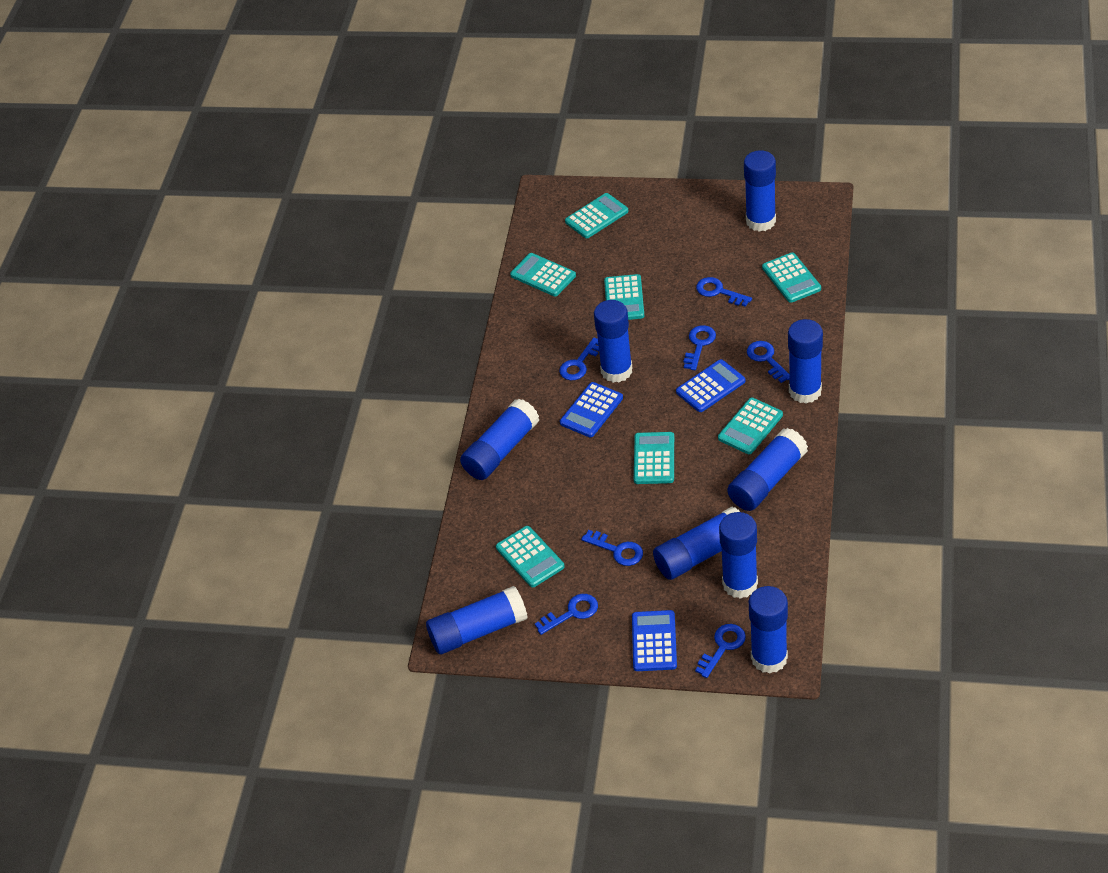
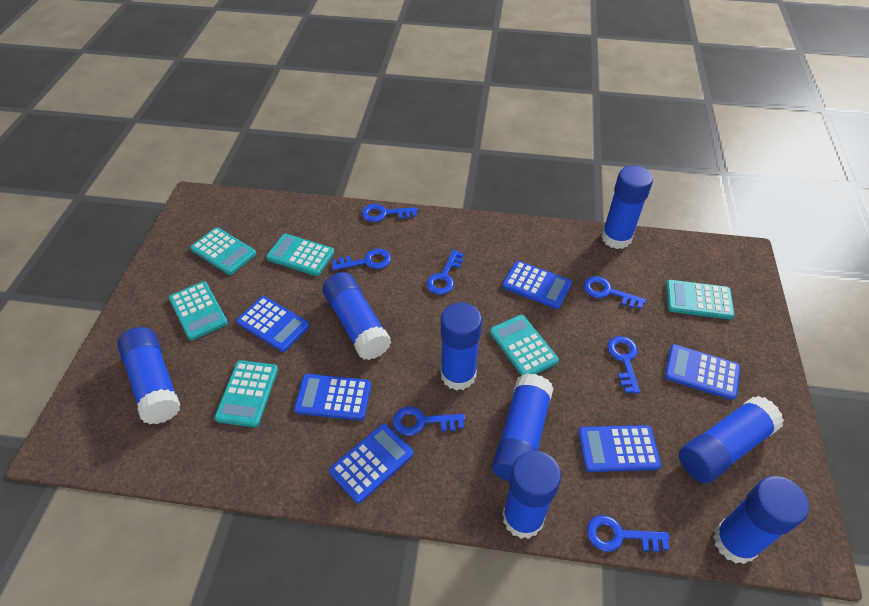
blue calculator: [560,382,623,437] [632,610,677,671] [676,359,746,412] = 3 -> [236,296,310,352] [294,374,371,420] [329,424,414,503] [502,261,572,309] [578,425,661,472] [665,344,740,400] = 6
blue glue stick: [426,586,528,654] [460,398,539,480] [594,300,632,383] [653,507,740,580] [719,512,758,599] [727,428,808,511] [744,150,776,232] [749,586,788,673] [788,319,823,404] = 9 -> [117,327,180,424] [323,272,391,360] [441,302,482,391] [492,373,553,482] [502,451,561,539] [601,165,653,249] [679,396,784,483] [713,476,809,564] = 8
turquoise calculator: [496,526,565,587] [510,253,576,296] [565,193,629,238] [604,274,644,320] [634,432,674,484] [718,398,783,454] [762,252,821,303] = 7 -> [169,281,228,341] [190,227,256,275] [214,360,278,427] [266,234,334,276] [490,315,559,375] [666,280,735,319] = 6

